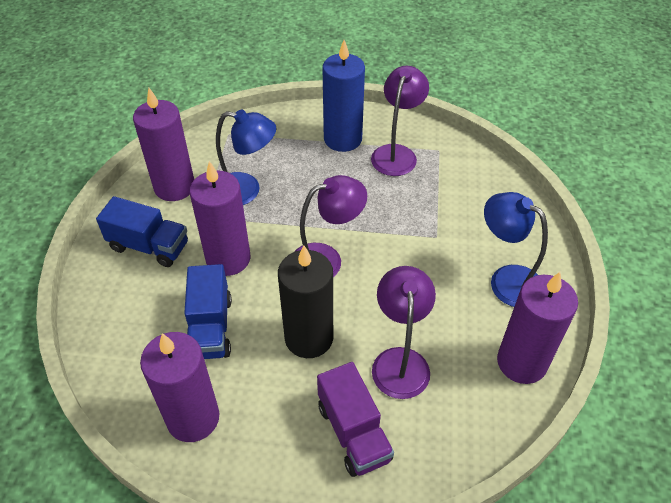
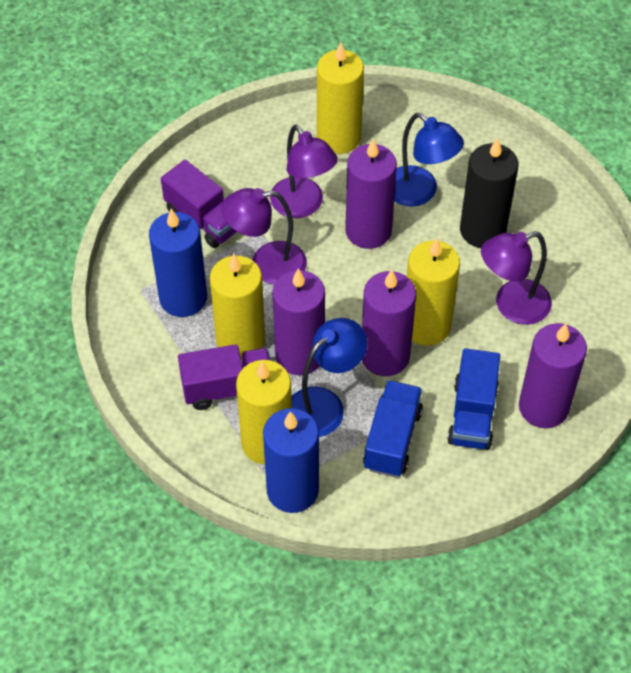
blue candle: [322,40,365,152] = 1 -> [149,209,207,317] [263,408,319,513] = 2
purple truck: [317,362,394,477] = 1 -> [161,160,237,248] [178,344,270,410] = 2
yellow candle: none = 0 -> [210,254,265,361] [236,360,292,465] [317,42,364,154] [407,238,460,346] = 4

